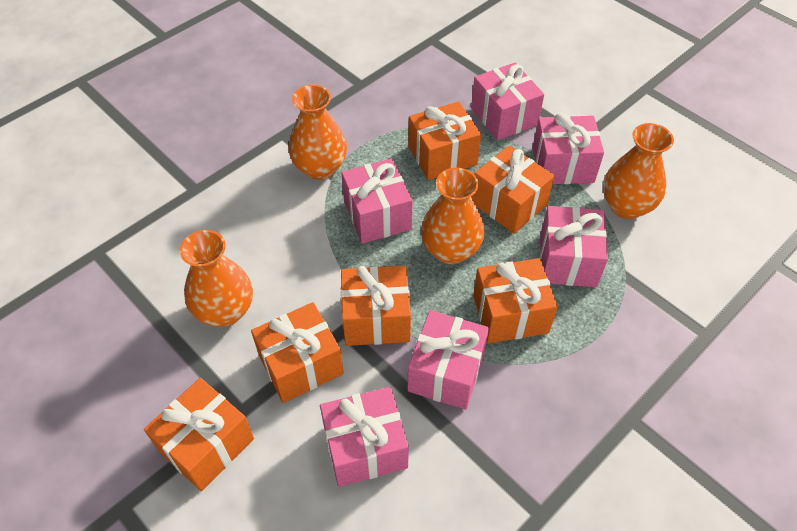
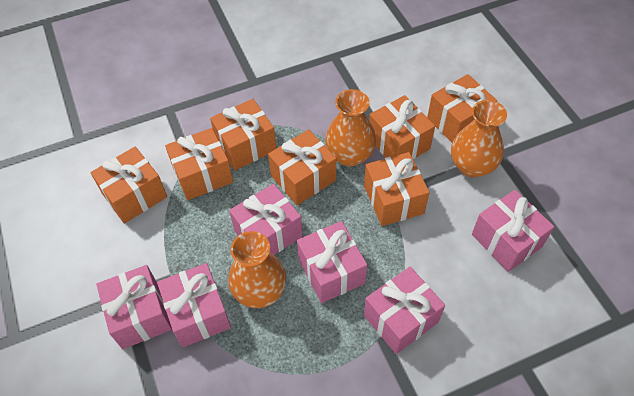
orange gift: [144,378,254,491] [251,302,344,403] [341,266,411,346] [408,102,481,180] [471,145,555,234] [473,258,558,343] = 6 -> [90,147,167,224] [165,128,233,200] [210,99,277,170] [268,129,336,205] [364,152,430,226] [369,95,435,159] [427,74,497,143] = 7
orange vase: [180,230,253,327] [289,85,347,180] [421,168,485,264] [603,123,674,219] = 4 -> [228,231,286,308] [325,89,376,167] [451,100,507,178] = 3

